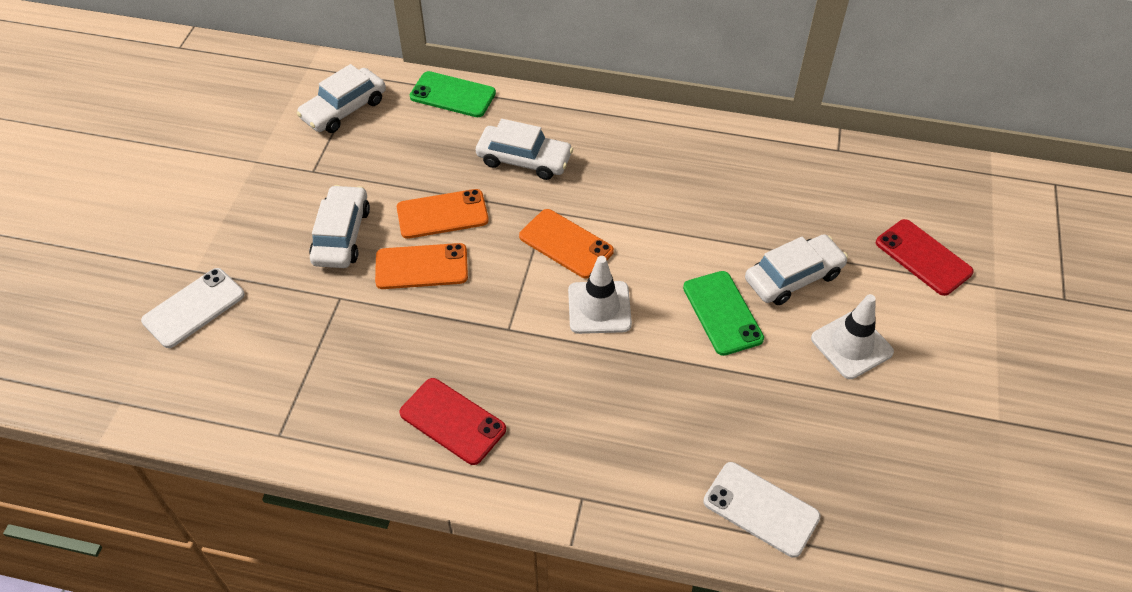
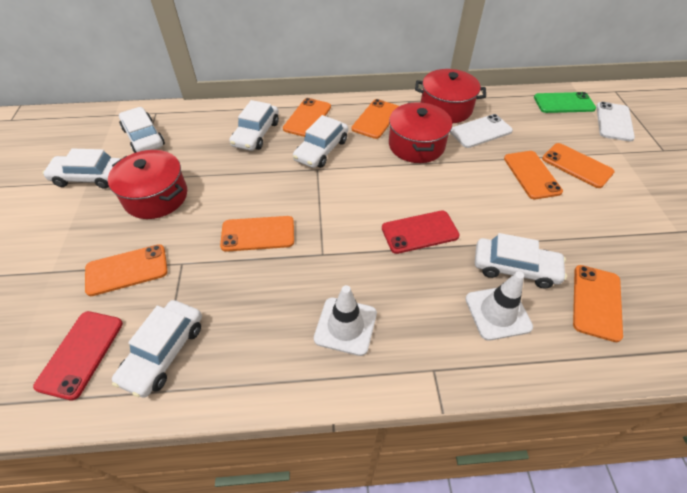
green phone: [410,71,496,117] [683,271,764,356] = 2 -> [534,92,596,113] = 1
orange phone: [375,243,468,289] [397,189,489,239] [519,209,614,279] = 3 -> [85,244,168,296] [220,216,294,252] [283,98,331,137] [352,99,399,139] [504,151,563,199] [542,143,615,188] [573,265,623,342] = 7
red pot: none = 0 -> [108,150,187,219] [389,102,452,163] [415,69,486,123] = 3
white car: [297,64,386,133] [309,185,370,268] [476,119,573,180] [745,234,848,305] = 4 -> [42,148,120,189] [112,300,202,398] [119,107,165,153] [229,100,279,151] [293,115,348,168] [475,233,567,288] = 6

